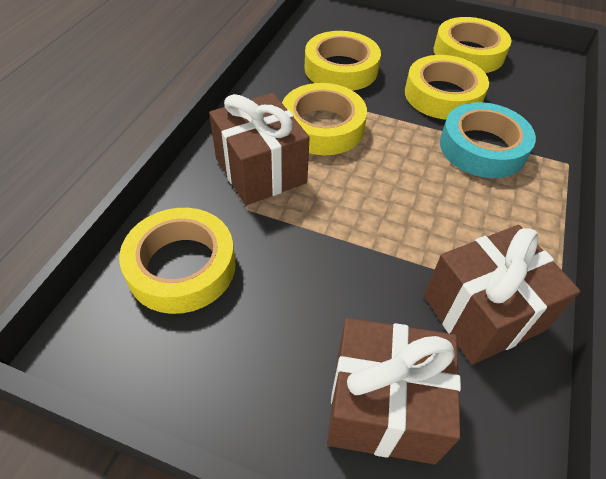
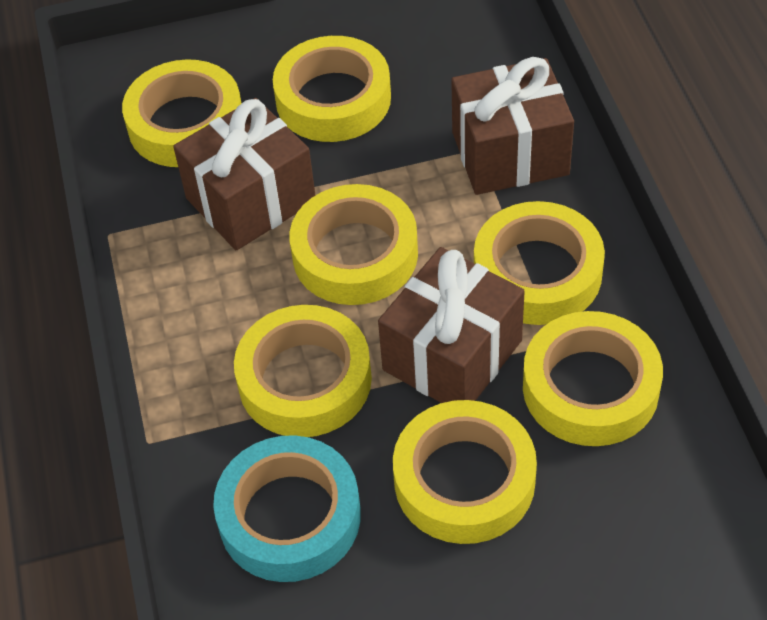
yellow tape: [119,208,236,314] [282,83,367,155] [304,31,381,91] [405,55,489,120] [434,17,511,73] = 5 -> [122,59,242,167] [234,305,372,437] [273,36,391,142] [290,184,418,305] [393,400,537,544] [474,201,605,325] [523,311,663,446] = 7

